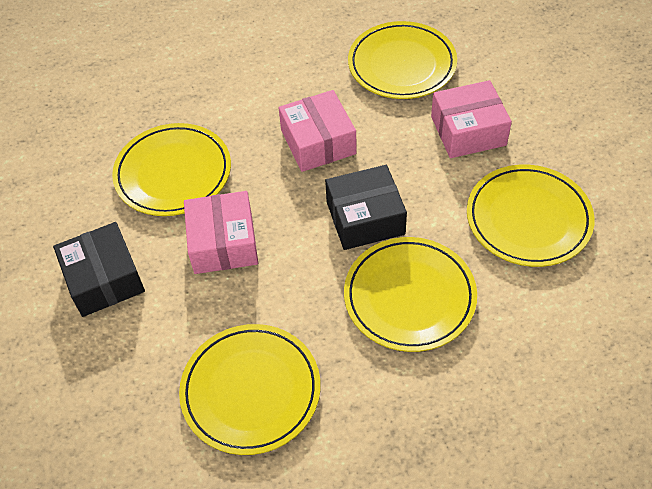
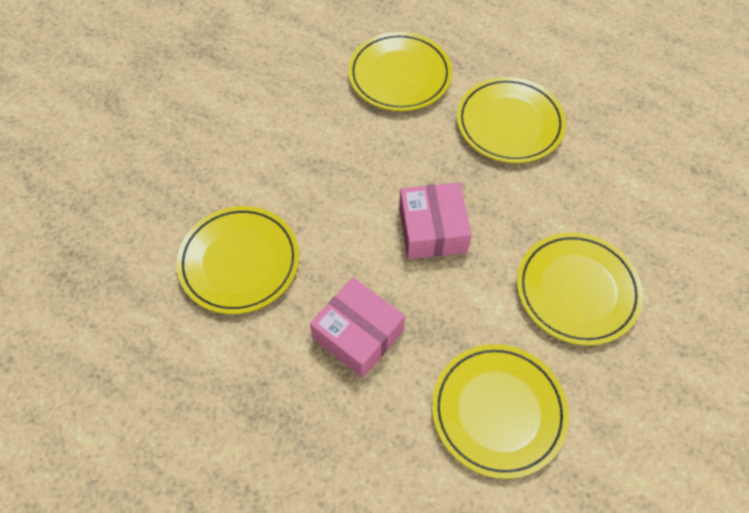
black box: [53,222,145,317] [325,165,407,250] = 2 -> none = 0
pink box: [184,191,258,274] [278,90,357,172] [431,80,512,158] = 3 -> [310,277,405,378] [399,183,472,259] = 2

